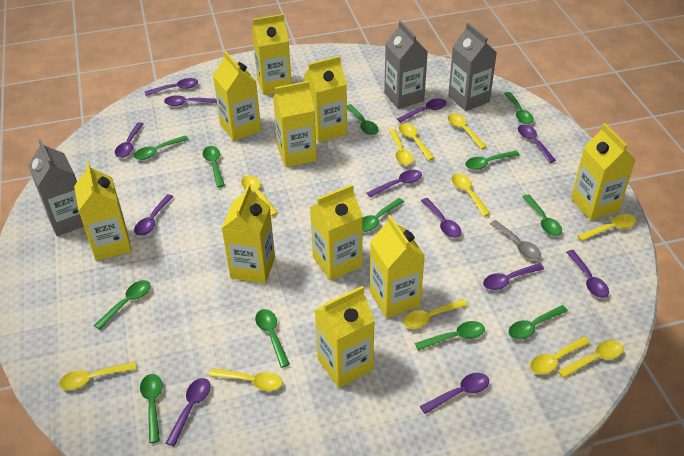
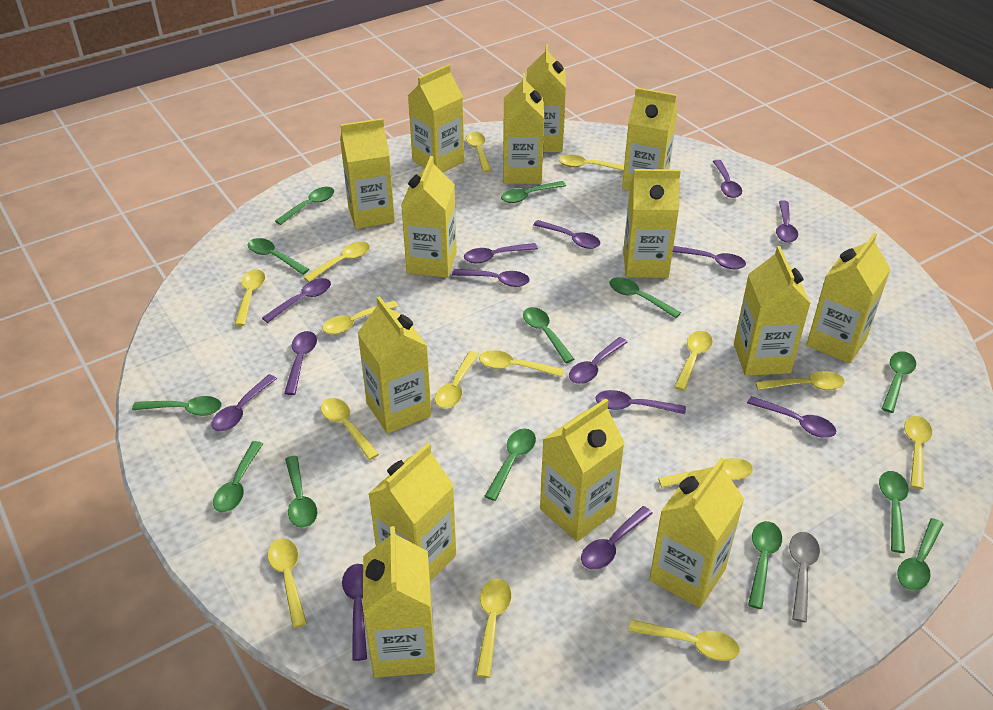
green spoon: [94,280,151,330] [134,135,189,160] [140,374,163,443] [203,146,225,187] [255,309,290,368] [347,104,379,135] [362,198,404,232] [415,321,485,351] [465,151,520,170] [504,92,534,124] [508,305,568,340] [523,195,562,236] = 12 -> [132,396,222,416] [213,441,263,512] [248,238,309,275] [275,187,334,225] [285,456,317,528] [484,429,536,501] [501,181,566,203] [523,307,574,363] [609,277,681,318] [748,521,782,609] [879,471,909,553] [882,351,916,413] [897,518,944,591] = 13
grey carton: [28,139,84,236] [384,21,428,109] [448,23,497,111] = 3 -> none = 0
purple spoon: [115,122,144,158] [134,194,174,236] [145,78,198,96] [164,95,217,106] [166,378,210,446] [367,170,422,198] [397,98,447,123] [420,373,489,414] [421,198,462,238] [483,263,544,290] [518,124,556,163] [566,250,609,298] = 12 -> [211,374,277,431] [262,278,331,323] [284,331,317,395] [342,564,367,661] [452,269,530,287] [464,243,538,263] [533,220,600,249] [569,337,627,384] [581,506,653,570] [596,390,686,414] [673,246,746,269] [713,160,742,198] [747,396,836,438] [776,200,798,243] = 14
yellow carton: [74,162,132,261] [213,51,261,141] [221,184,275,284] [252,14,292,95] [273,81,317,167] [304,56,347,142] [310,184,363,281] [315,286,375,388] [370,215,425,318] [571,123,635,220] = 10 -> [340,118,395,229] [358,296,432,434] [363,526,436,678] [368,443,456,582] [401,156,457,278] [408,64,464,172] [503,73,544,184] [527,44,566,152] [540,398,625,541] [622,87,678,190] [623,169,681,278] [649,457,744,608] [734,246,811,376] [806,233,890,364] = 14
yellow spoon: [59,362,137,390] [209,368,283,391] [241,175,278,216] [389,129,414,165] [399,123,435,161] [403,299,468,329] [448,113,487,149] [452,174,491,216] [530,336,590,375] [558,340,624,378] [577,214,637,241] = 11 -> [234,269,265,326] [268,538,307,628] [304,242,370,282] [321,398,379,460] [322,300,398,334] [435,351,479,408] [466,132,491,173] [476,579,511,678] [479,350,564,377] [559,155,624,171] [628,620,740,661] [658,458,753,488] [674,331,713,391] [755,371,845,390] [904,416,932,489] = 15

